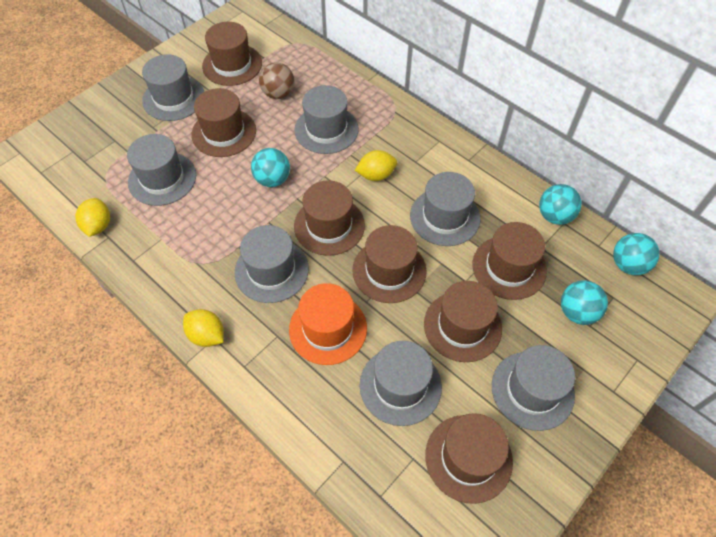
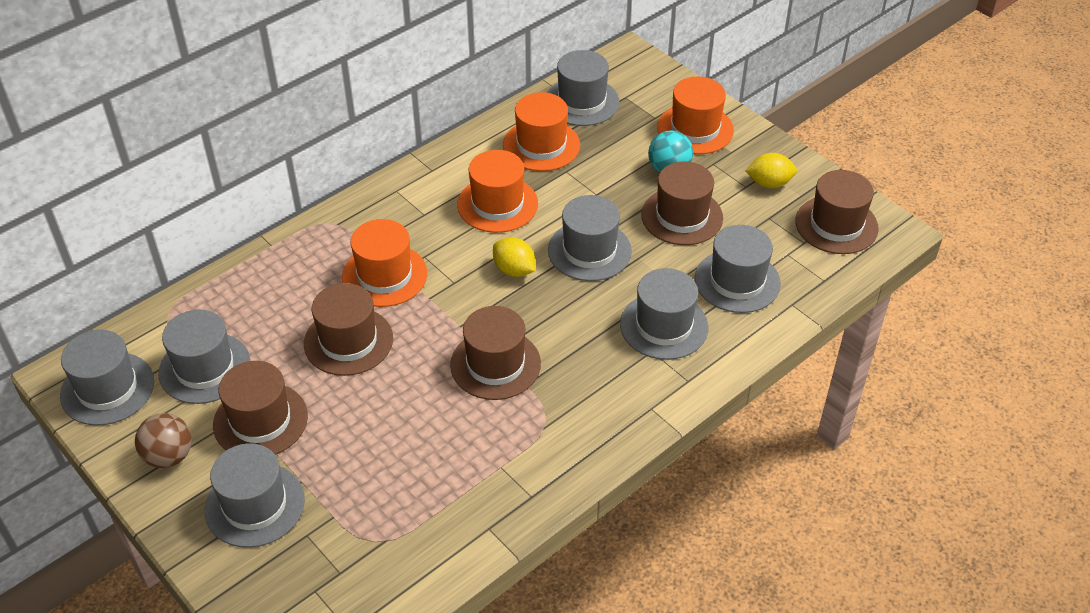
brown hat: [192,88,256,157] [202,22,262,86] [294,180,365,256] [352,225,427,303] [424,281,502,362] [425,413,513,504] [473,222,547,300] = 7 -> [213,361,308,455] [304,283,393,376] [450,306,541,400] [641,162,723,245] [795,170,879,254] = 5
orange hat: [289,283,367,365] = 1 -> [342,219,427,307] [457,150,538,233] [503,92,580,171] [657,77,734,154] = 4
turquoise ball: [251,148,290,187] [539,184,582,225] [561,280,608,325] [613,233,660,275] = 4 -> [648,130,693,173] = 1
yellow lemon: [75,198,110,237] [183,309,224,347] [355,150,397,181] = 3 -> [493,237,535,277] [745,153,797,188] = 2

